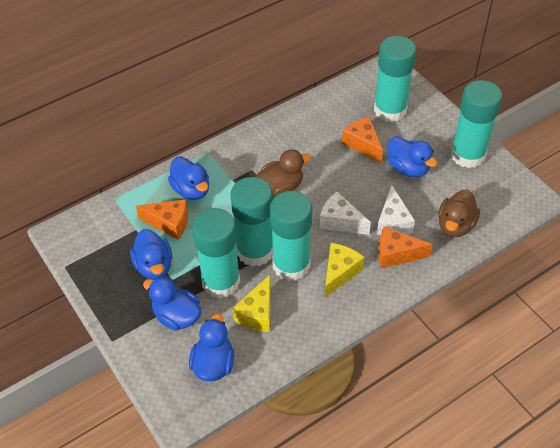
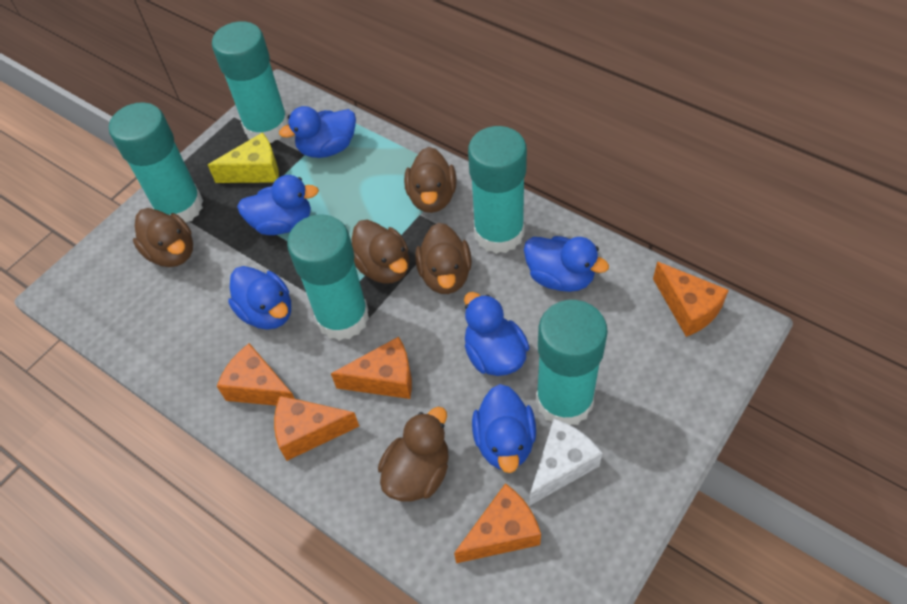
blue duck: [130,229,172,280] [143,277,201,331] [168,157,209,200] [189,314,234,381] [388,136,437,177] = 5 -> [228,266,291,330] [237,175,319,235] [279,106,356,158] [464,292,530,376] [472,384,536,473] [524,236,609,292] = 6
brown duck: [256,150,311,196] [438,190,480,237] = 2 -> [133,208,193,267] [352,220,409,284] [378,407,449,502] [404,147,457,213] [415,223,472,294] = 5
orange cheese: [136,199,188,240] [342,117,383,163] [378,226,433,269] = 3 -> [217,343,295,406] [274,396,359,461] [331,337,412,399] [454,483,541,563] [653,262,729,337] = 5
white cheese: [319,192,371,235] [377,185,415,235] = 2 -> [529,419,602,506] = 1
yellow cheese: [233,275,271,332] [325,243,365,298] = 2 -> [208,132,279,183] = 1

